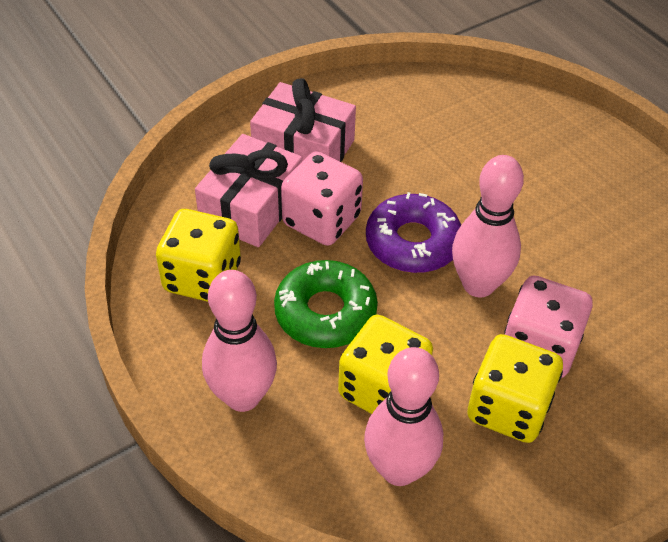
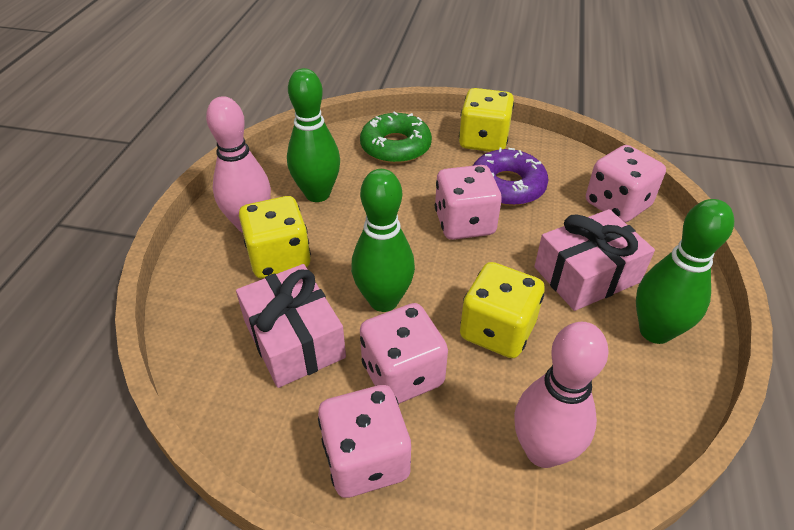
green bowling pin: none = 0 -> [287,68,340,202] [351,169,415,312] [636,199,734,344] = 3
pink bowling pin: [202,270,277,412] [364,347,443,486] [452,155,524,297] = 3 -> [206,96,271,233] [514,322,609,468] = 2
pink dice: [281,151,363,246] [504,275,593,378] = 2 -> [318,385,411,498] [360,303,448,404] [435,165,502,240] [586,145,666,223] = 4

